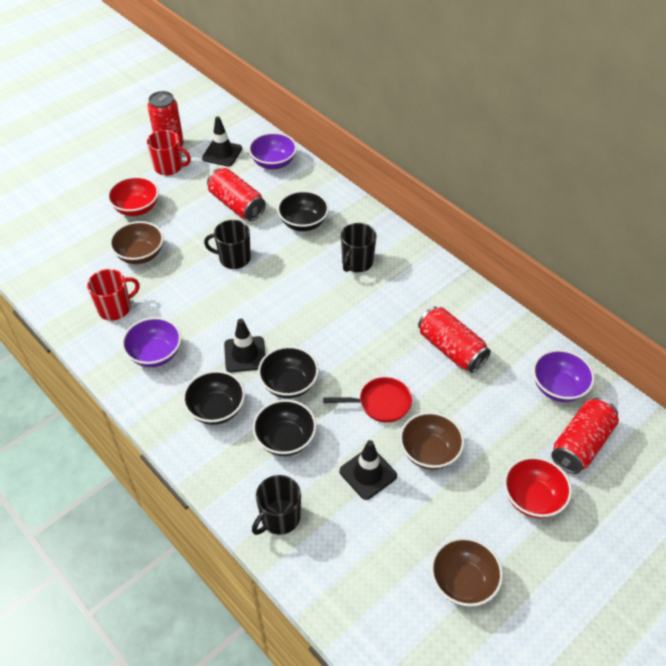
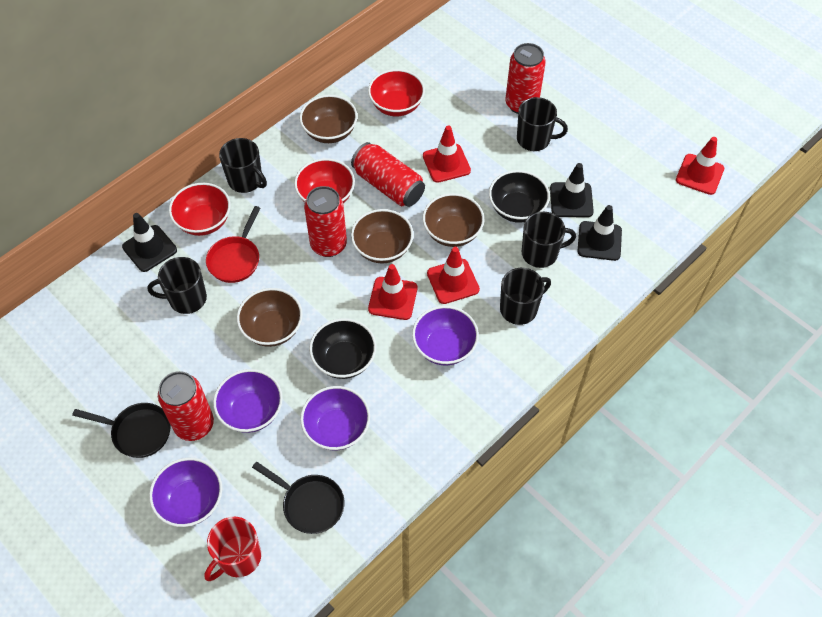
black bowl: [183,370,245,425] [253,399,316,456] [258,346,319,398] [277,190,329,231] = 4 -> [309,318,376,379] [489,170,550,223] = 2
black mug: [204,220,251,269] [252,475,301,535] [341,223,377,272] = 3 -> [148,257,207,314] [219,138,267,193] [500,268,551,325] [517,97,568,151] [522,212,576,268] = 5
black pan: none = 0 -> [72,403,171,458] [252,462,344,534] = 2
brown bowl: [110,221,164,264] [400,412,464,470] [431,537,503,607] = 3 -> [237,288,303,347] [299,95,358,143] [351,209,414,264] [423,193,484,247] = 4
purple bowl: [122,317,181,367] [249,132,297,169] [533,349,595,402] = 3 -> [149,458,222,527] [213,369,283,433] [300,386,370,450] [412,306,479,366] = 4
red bowl: [107,176,159,216] [504,457,572,518] = 2 -> [169,183,231,236] [294,158,355,203] [368,69,425,116] = 3
red mug: [87,269,139,321] [147,130,191,176] = 2 -> [204,517,261,581] = 1
red traffic cone: none = 0 -> [368,264,417,320] [423,126,471,183] [427,247,480,304] [676,137,724,195] = 4

